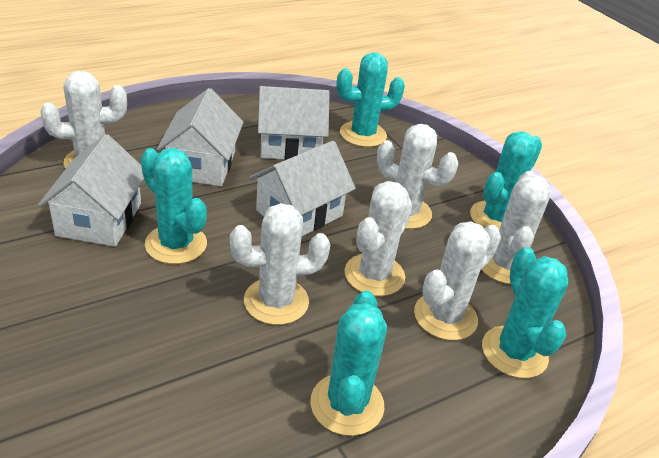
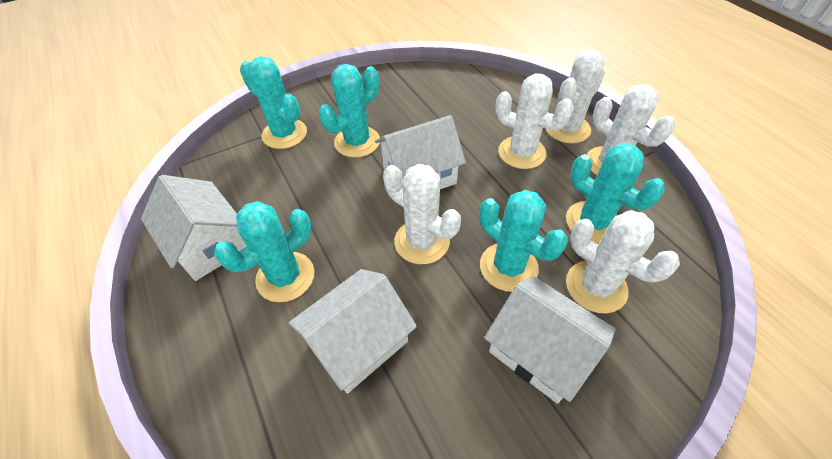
white cactus: [41,71,127,168] [230,203,330,325] [344,181,413,296] [377,124,459,229] [414,221,501,340] [481,171,551,284] = 6 -> [383,164,461,264] [495,74,574,169] [546,49,605,144] [566,210,680,313] [587,84,675,175] = 5

